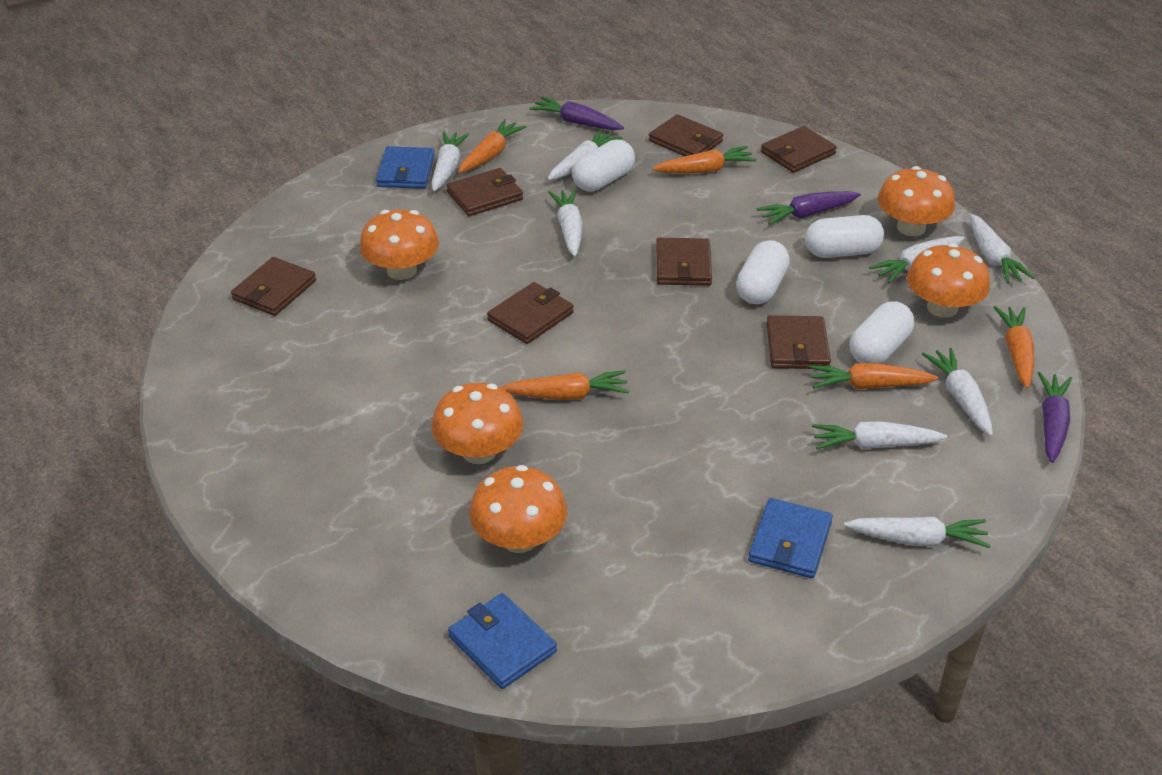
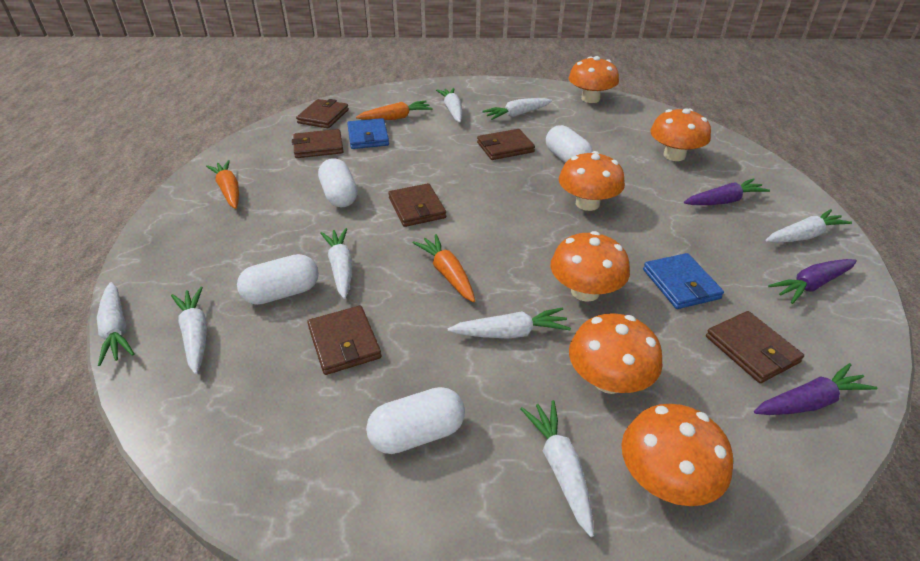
blue wallet: [376,146,435,189] [448,593,557,689] [748,498,833,578] = 3 -> [347,118,389,149] [643,253,724,309] = 2
brown wallet: [231,257,316,316] [446,168,523,216] [487,282,574,344] [649,114,723,156] [656,238,712,286] [761,126,837,173] [766,315,831,369] = 7 -> [292,129,344,158] [296,99,349,128] [307,305,382,375] [388,183,446,227] [477,129,535,160] [706,311,804,383] = 6
orange carrot: [458,119,527,173] [500,370,629,400] [652,146,757,173] [809,363,939,389] [994,306,1034,388] = 5 -> [206,160,239,209] [356,101,432,120] [413,234,475,302] = 3
orange mushroom: [359,209,439,280] [432,383,524,464] [469,465,567,553] [877,166,955,236] [907,243,990,318] = 5 -> [550,231,630,302] [559,151,625,211] [568,56,619,103] [569,313,663,394] [622,404,733,506] [650,108,711,161] = 6

